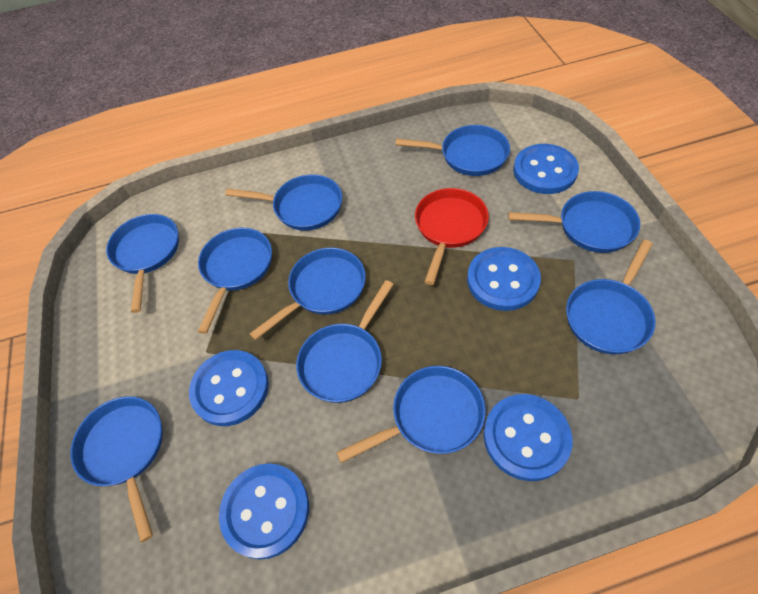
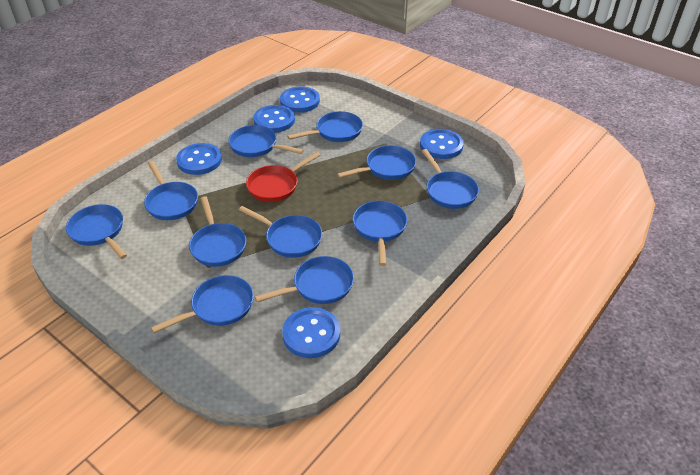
blue pan: [70,396,163,542] [106,214,179,313] [198,228,272,334] [225,174,342,231] [250,248,366,340] [296,280,394,403] [336,366,486,463] [395,125,510,176] [508,191,640,253] [566,240,656,354] = 10 -> [66,204,127,259] [144,161,198,220] [151,275,254,333] [189,196,246,267] [228,125,304,157] [239,206,322,258] [255,256,354,304] [287,111,363,142] [337,145,416,180] [353,201,407,266] [422,149,479,209] = 11

